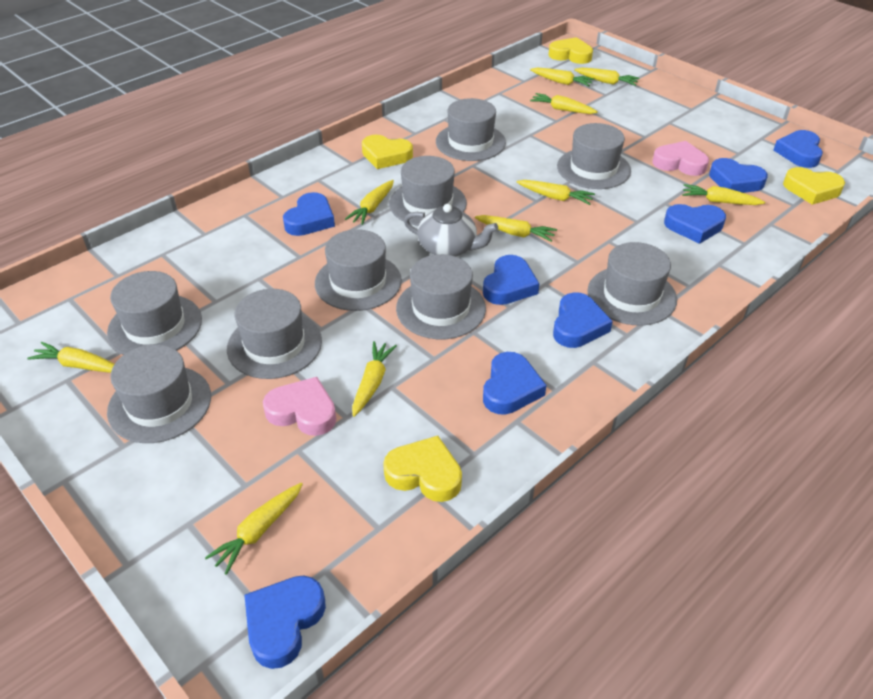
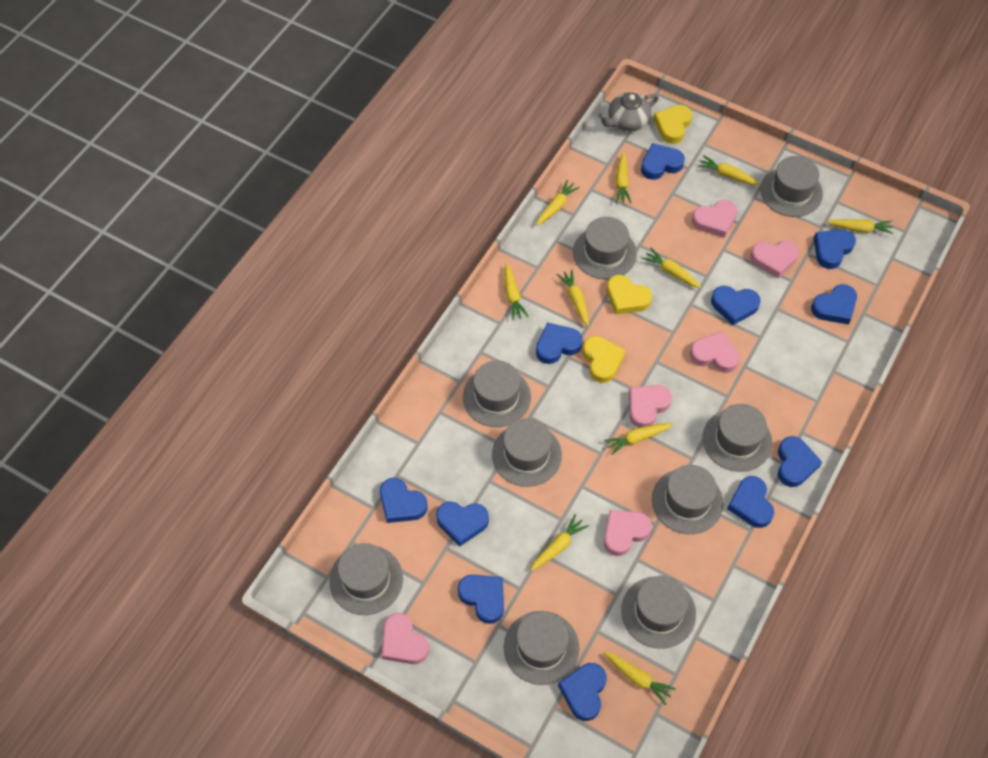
blue heart: [244,575,326,669] [283,192,335,236] [483,255,540,305] [483,352,546,415] [553,292,613,348] [664,204,726,244] [709,158,768,193] [773,130,823,168] = 8 -> [380,478,428,523] [436,501,489,546] [458,575,504,624] [536,323,583,364] [558,663,607,721] [641,143,685,180] [711,286,761,325] [727,476,774,528] [778,436,822,487] [811,284,857,325] [814,229,856,269] = 11
pink heart: [263,377,336,436] [653,141,709,176] = 2 -> [382,613,429,664] [604,510,652,556] [629,385,672,428] [690,331,740,373] [692,200,737,238] [750,240,799,278] = 6
yellow heart: [362,135,413,169] [383,436,462,502] [548,37,593,64] [783,167,845,205] = 4 -> [583,336,626,383] [607,275,652,315] [653,105,692,144] = 3

